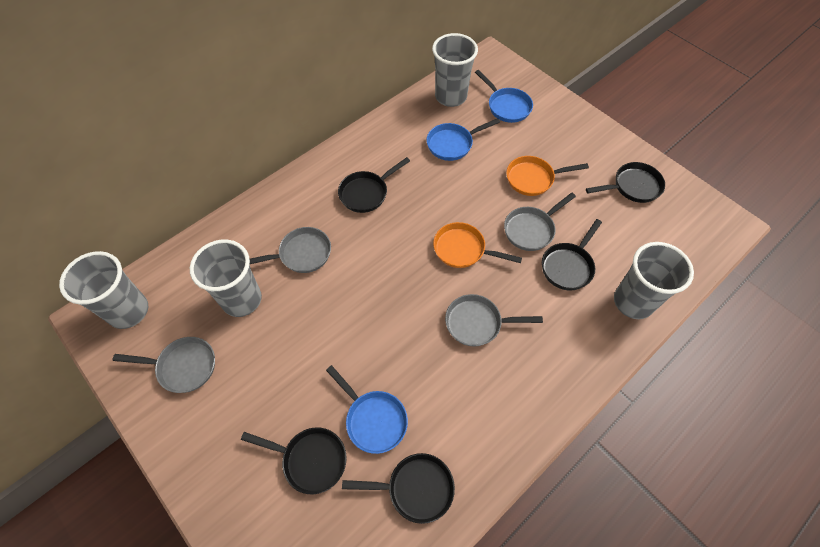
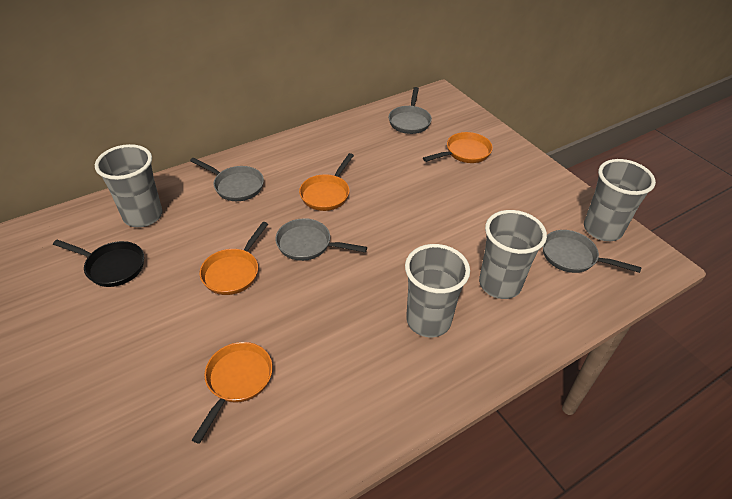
black pan: [241,427,347,494] [338,157,410,213] [342,453,455,524] [542,219,602,290] [586,162,665,203] = 5 -> [53,240,144,287] = 1
blue pan: [326,365,408,454] [427,118,500,161] [475,70,533,123] = 3 -> none = 0
orange pan: [433,222,522,268] [506,156,589,196] = 2 -> [192,342,273,444] [200,222,268,295] [299,153,354,211] [423,132,493,163] = 4

